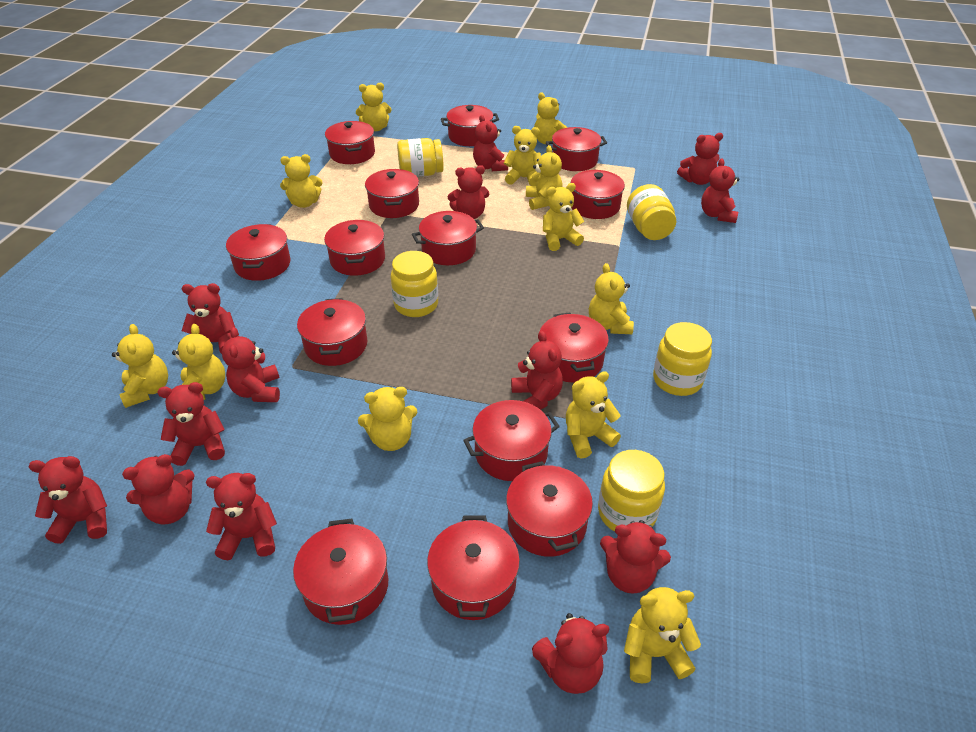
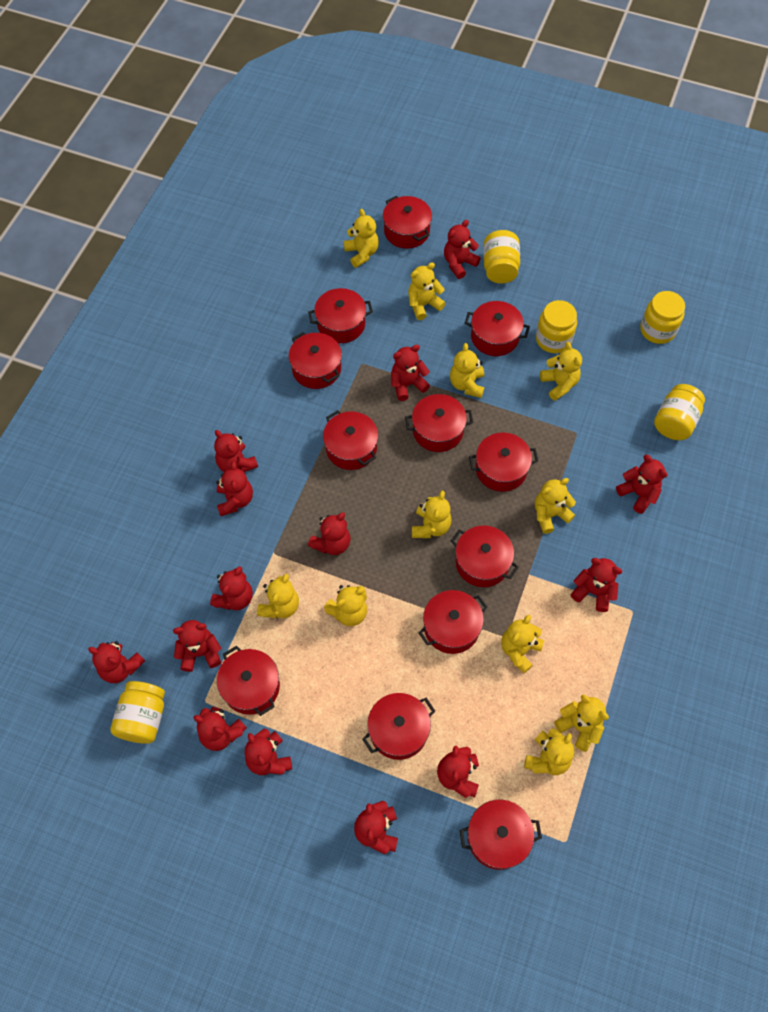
red pot: [226,224,291,281] [293,519,388,625] [297,298,368,366] [324,220,385,276] [325,121,375,164] [365,169,419,218] [412,211,484,265] [427,516,520,620] [441,105,499,146] [463,400,560,481] [506,461,593,557] [540,312,609,383] [546,127,607,171] [571,170,625,219] = 14 -> [217,646,280,716] [289,332,342,389] [308,288,373,343] [323,410,378,470] [362,693,435,760] [383,196,432,249] [405,394,473,452] [418,590,488,654] [451,525,519,587] [460,800,542,870] [465,301,530,356] [469,433,538,492] = 12
red teddy bear: [29,456,107,544] [122,454,195,525] [158,382,225,466] [182,283,235,354] [206,473,277,560] [222,327,280,402] [448,165,489,219] [473,115,508,171] [511,331,563,410] [532,613,609,694] [600,520,671,594] [677,133,723,185] [701,158,740,223] = 13 -> [88,641,145,683] [173,620,221,672] [193,707,247,751] [210,567,253,610] [214,430,258,472] [216,461,253,516] [245,729,292,775] [308,512,350,555] [354,801,398,854] [391,345,430,401] [437,746,479,798] [444,220,481,279] [571,558,622,612] [616,454,667,514] = 14
yellow teddy bear: [112,324,168,408] [172,324,225,400] [280,154,322,208] [356,83,392,131] [358,387,417,451] [504,126,541,186] [526,145,563,210] [534,92,567,144] [543,183,584,251] [566,371,621,459] [589,263,634,334] [624,587,701,683] = 12 -> [257,574,299,618] [324,585,367,626] [344,209,379,268] [408,262,446,320] [412,491,452,538] [450,343,484,398] [501,615,544,673] [524,728,574,775] [535,478,576,534] [540,342,582,401] [554,694,609,752] = 11

